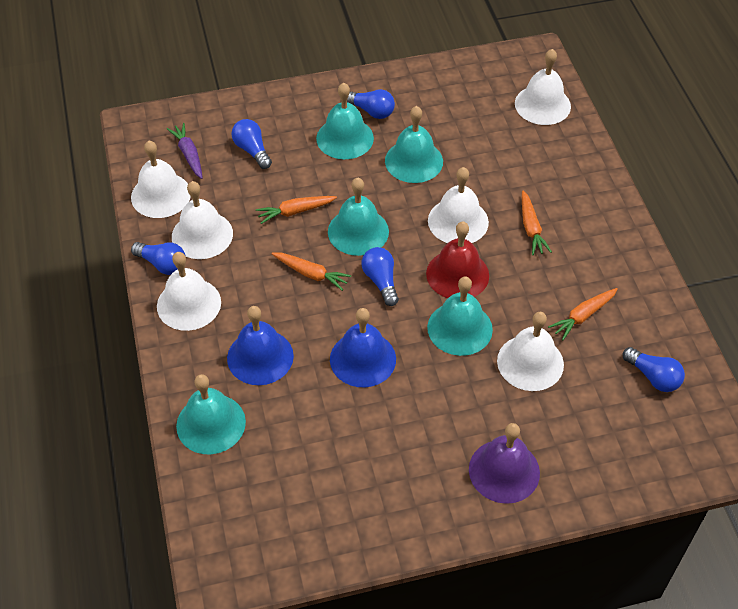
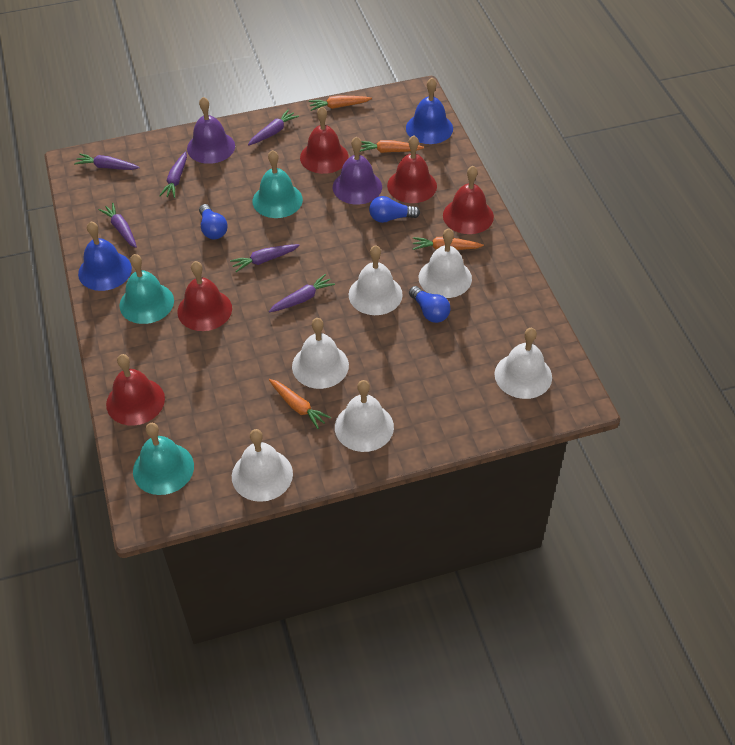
blue light bulb: [131,242,186,275] [231,119,272,169] [347,89,395,119] [362,247,399,306] [623,347,685,392] = 5 -> [199,204,227,239] [369,196,420,223] [409,286,450,323] = 3
purple bell: [469,423,540,504] = 1 -> [187,97,235,164] [333,137,382,204] = 2
purple carrot: [167,123,203,179] = 1 -> [74,153,140,170] [98,203,137,248] [159,152,187,198] [230,244,300,272] [248,110,299,145] [269,274,335,312] = 6
red bell: [426,221,489,298] = 1 -> [106,354,165,425] [177,261,232,331] [300,107,348,174] [387,135,437,203] [443,166,494,234] = 5
turquoise bell: [176,374,246,454] [316,83,374,159] [328,178,389,256] [385,106,443,183] [427,276,493,356] = 5 -> [119,254,174,324] [133,423,194,495] [253,150,303,218] = 3

